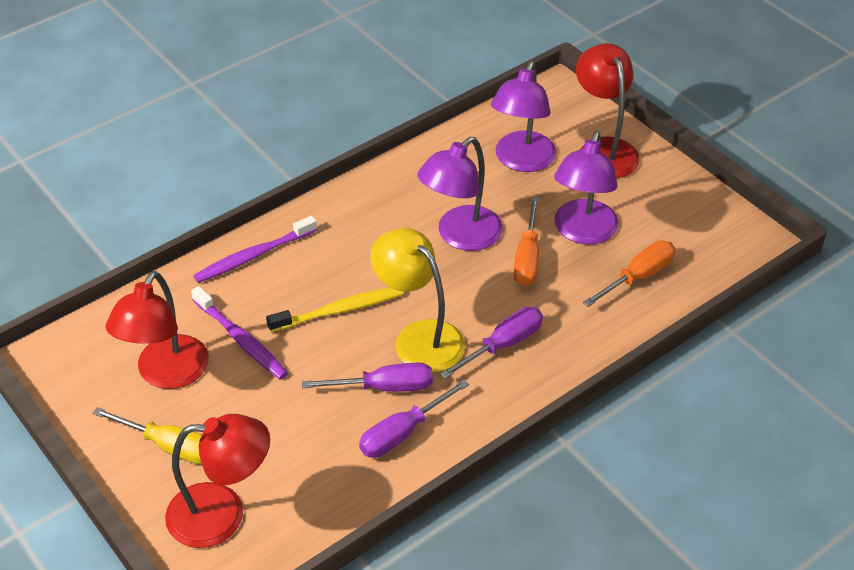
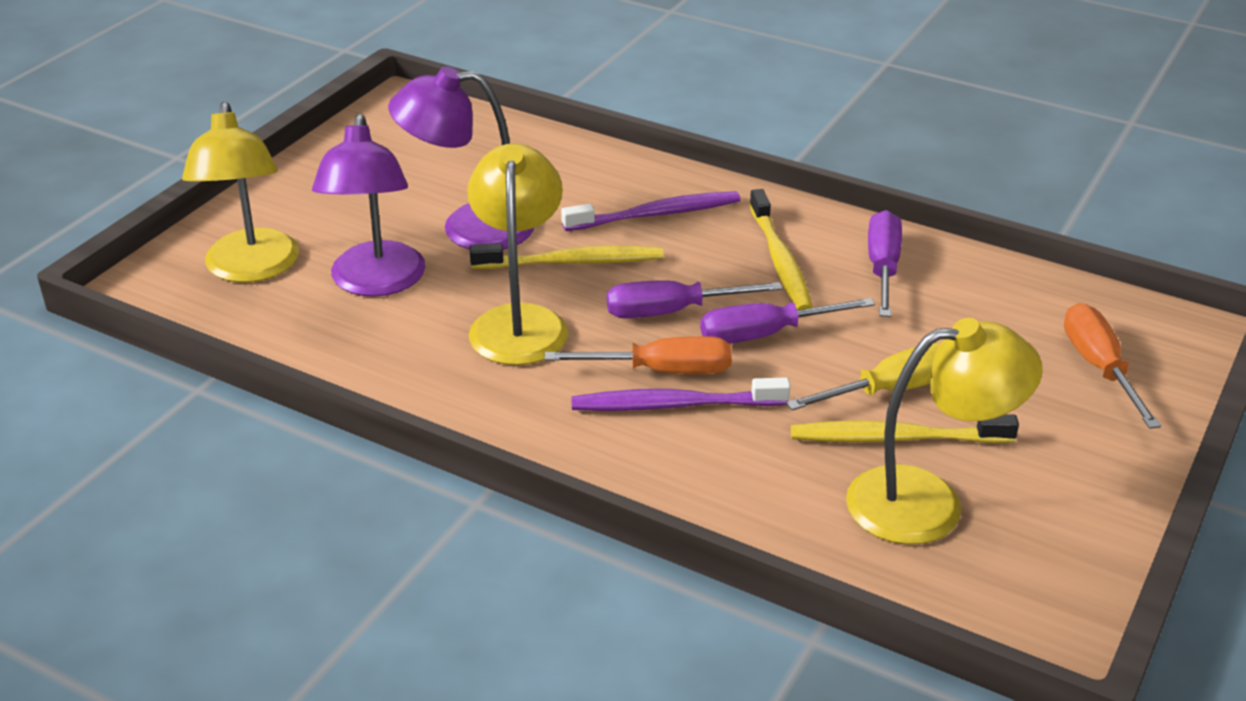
purple lamp: [417,137,503,251] [491,61,556,172] [554,131,619,245] = 3 -> [312,114,426,297] [388,66,534,250] = 2
red lamp: [106,271,209,389] [165,414,270,548] [576,43,640,178] = 3 -> none = 0
yellow lamp: [370,228,465,372] = 1 -> [182,102,299,283] [467,143,568,365] [846,318,1043,545] = 3
yellow toothbrush: [266,288,404,332] = 1 -> [470,243,663,269] [749,189,813,310] [791,414,1019,443] = 3

